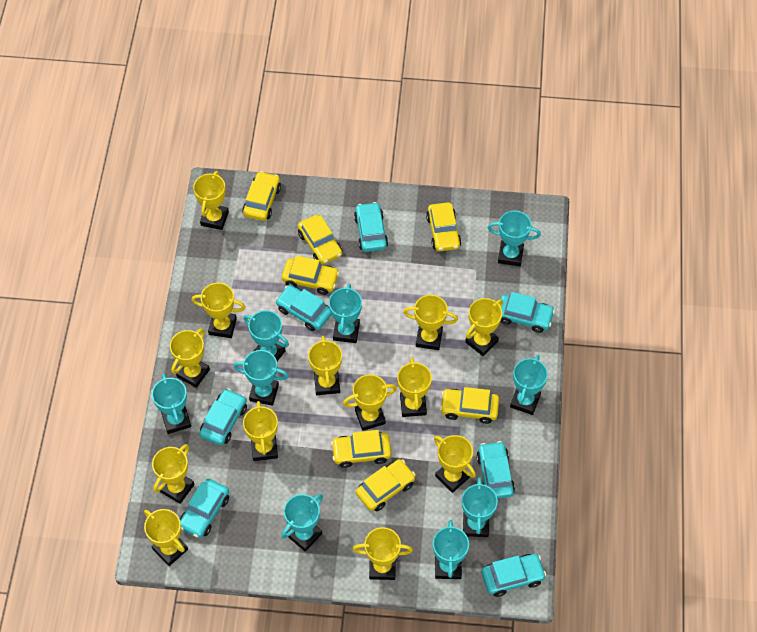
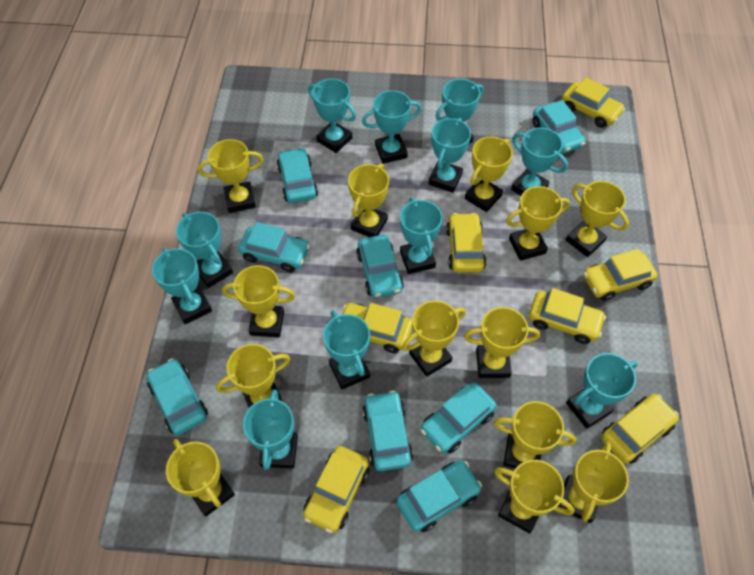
turquoise car: [180,479,229,538] [199,388,247,445] [275,285,332,331] [354,202,388,252] [476,441,515,499] [482,554,546,597] [500,292,555,333] = 7 -> [147,358,208,435] [238,222,310,273] [277,147,318,203] [356,235,404,298] [363,391,413,471] [397,460,482,532] [420,382,497,454] [532,100,586,153] = 8
turquoise trophy: [152,374,191,434] [234,350,289,406] [244,310,289,361] [281,494,323,552] [329,284,362,343] [433,520,469,579] [462,478,498,537] [488,211,541,266] [510,355,548,415] = 9 -> [152,248,212,324] [176,212,233,288] [243,389,298,470] [308,78,356,153] [323,311,370,389] [362,90,422,164] [400,197,443,274] [429,118,471,193] [436,79,484,144] [511,128,568,196] [566,353,638,429] = 11

